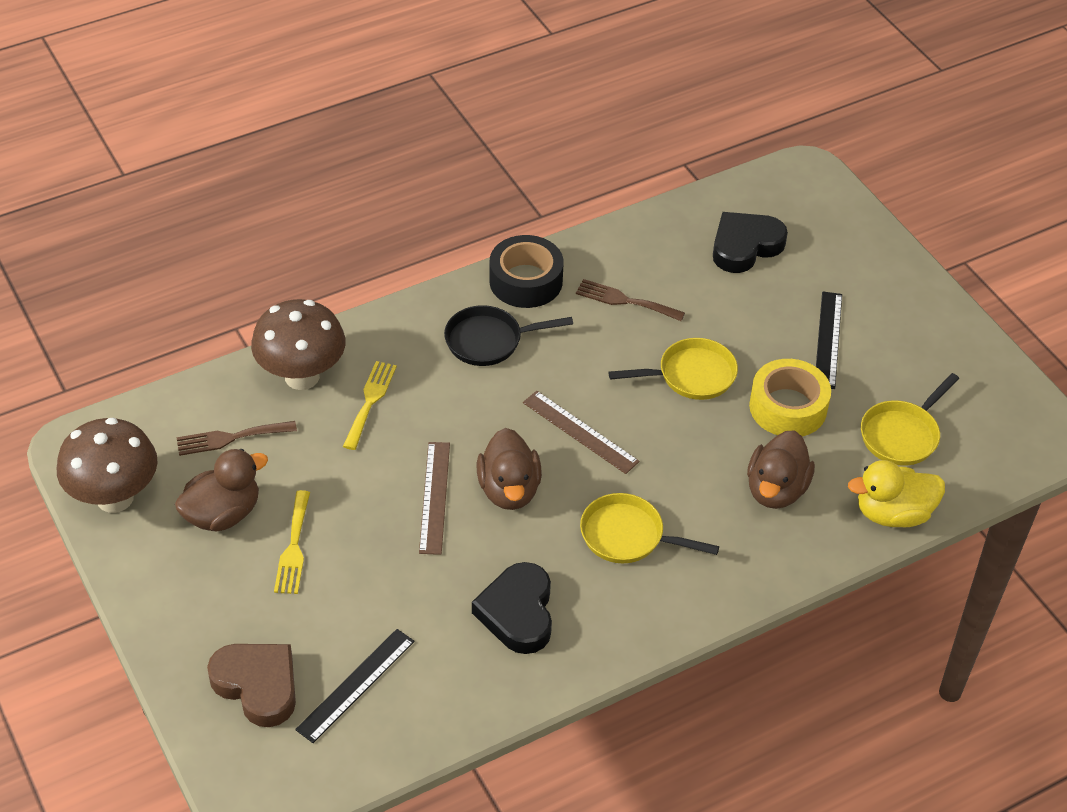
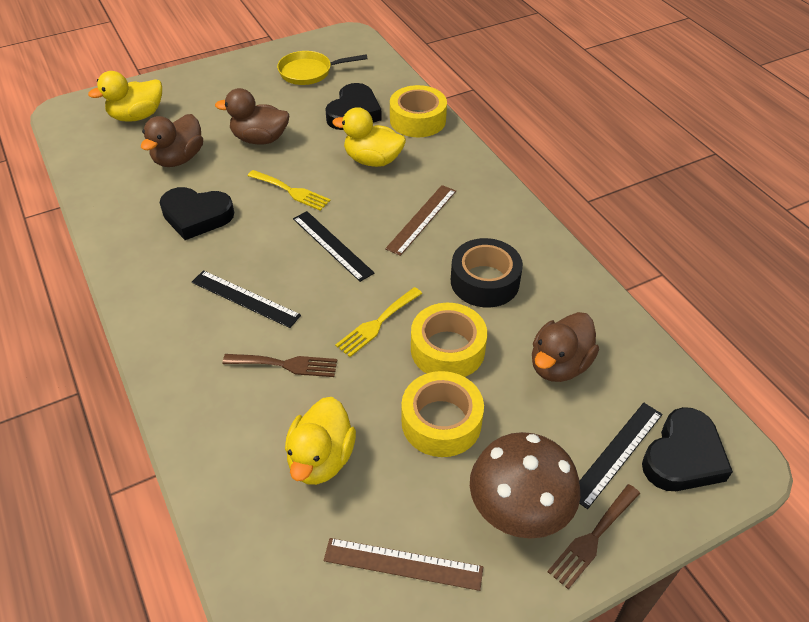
black heart: [472,562,552,654] [713,212,788,273] = 2 -> [159,187,234,240] [325,83,382,130] [642,407,733,491] = 3
black pan: [444,305,573,366] = 1 -> none = 0
black ruler: [295,629,415,743] [816,291,842,389] = 2 -> [192,270,301,328] [293,211,374,282] [579,403,663,509] = 3
brown heart: [207,644,296,727] = 1 -> none = 0
brown mushroom: [57,418,158,513] [251,299,345,390] = 2 -> [470,432,580,539] = 1
yellow duck: [848,460,945,527] = 1 -> [88,71,162,122] [285,397,356,485] [332,107,406,167] = 3
yellow pan: [580,493,719,563] [608,338,738,400] [861,373,959,466] = 3 -> [277,51,367,85] = 1
yellow tape: [749,359,831,436] = 1 -> [390,85,447,137] [401,371,484,457] [411,303,487,377] = 3

